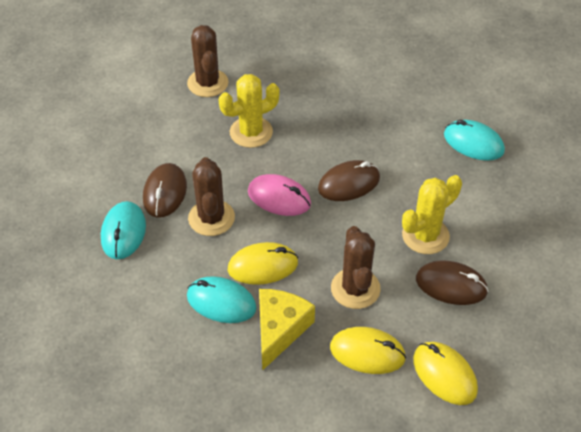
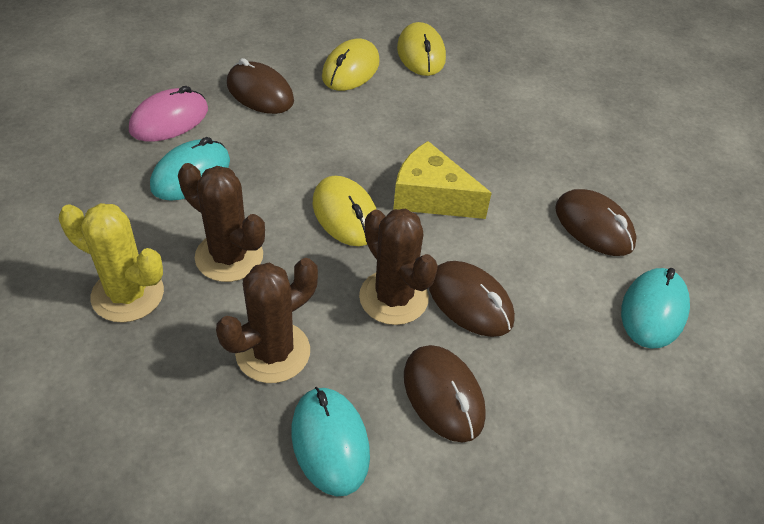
brown mouse: [143,163,187,218] [318,160,380,201] [416,260,489,305] = 3 -> [227,58,294,114] [404,345,486,443] [429,261,515,337] [555,189,637,256] = 4
yellow cactus: [219,74,280,148] [402,175,462,254] = 2 -> [59,203,164,323] = 1

